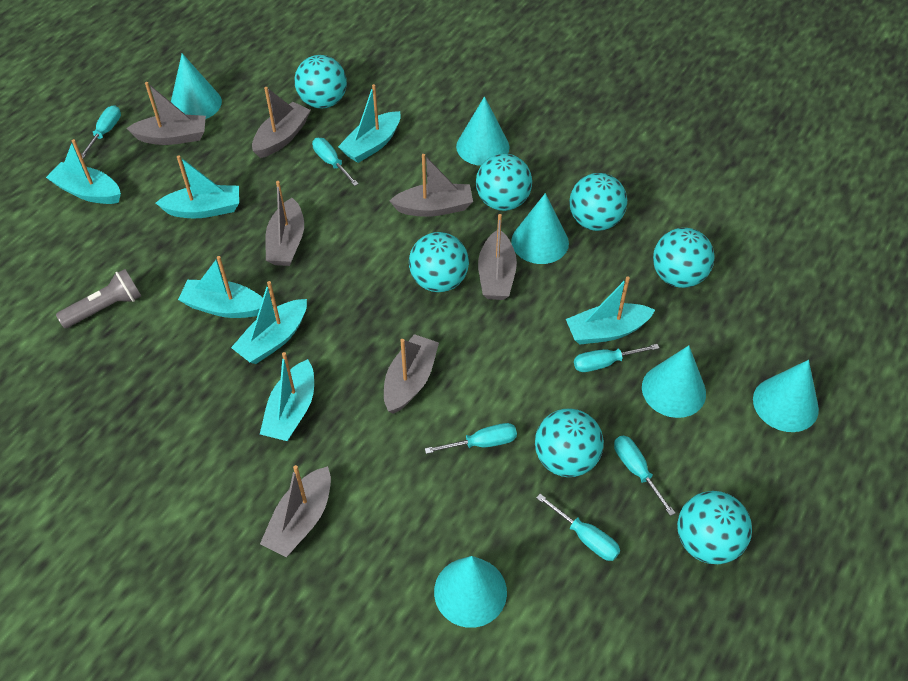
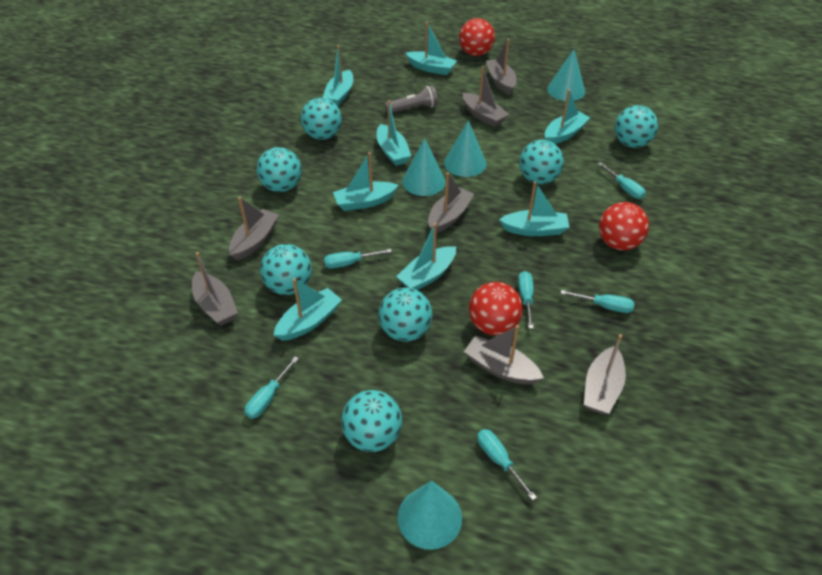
red ball: none = 0 -> [459,18,495,56] [469,282,523,335] [599,202,649,250] = 3
turquoise boat: [46,139,121,204] [156,155,239,218] [178,256,263,318] [231,281,307,364] [260,352,314,441] [338,84,401,163] [566,277,655,345] = 7 -> [274,278,342,341] [323,45,353,106] [333,152,399,211] [377,100,411,166] [396,223,456,290] [406,22,457,75] [499,181,569,236] [545,89,590,144] = 8
turquoise cone: [171,53,222,119] [434,556,507,628] [456,96,510,166] [511,193,569,264] [642,345,706,418] [753,360,819,432] = 6 -> [397,480,462,550] [402,138,446,196] [444,120,486,177] [547,49,585,101] = 4

